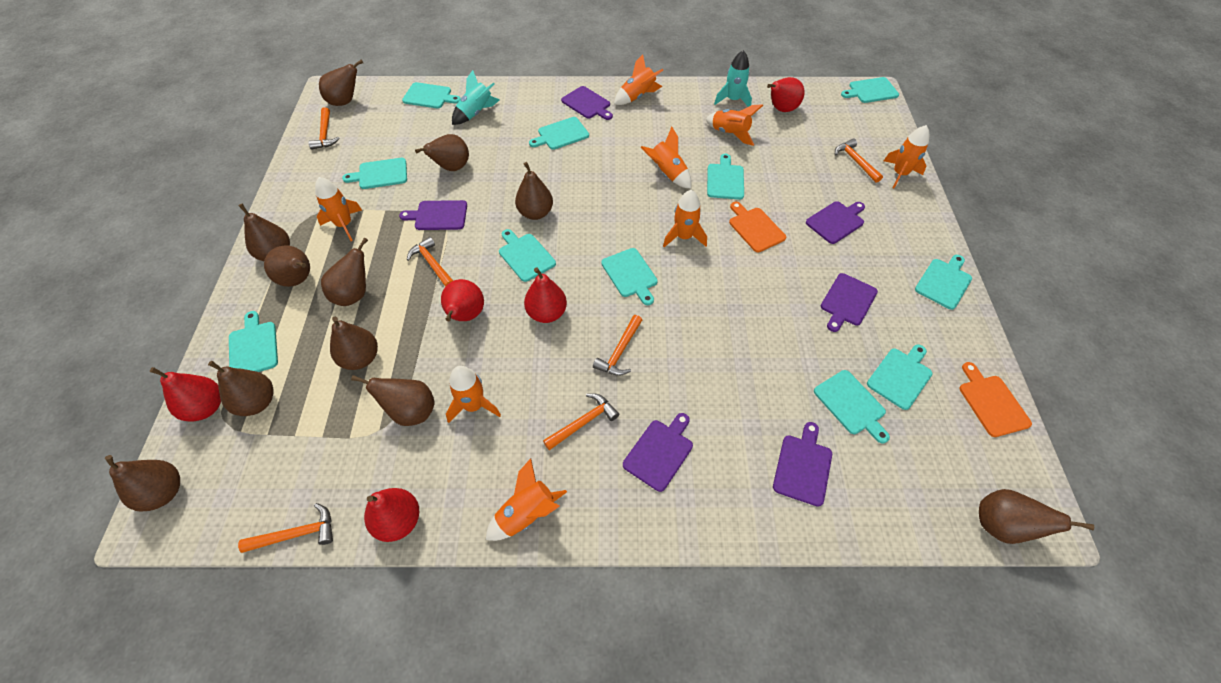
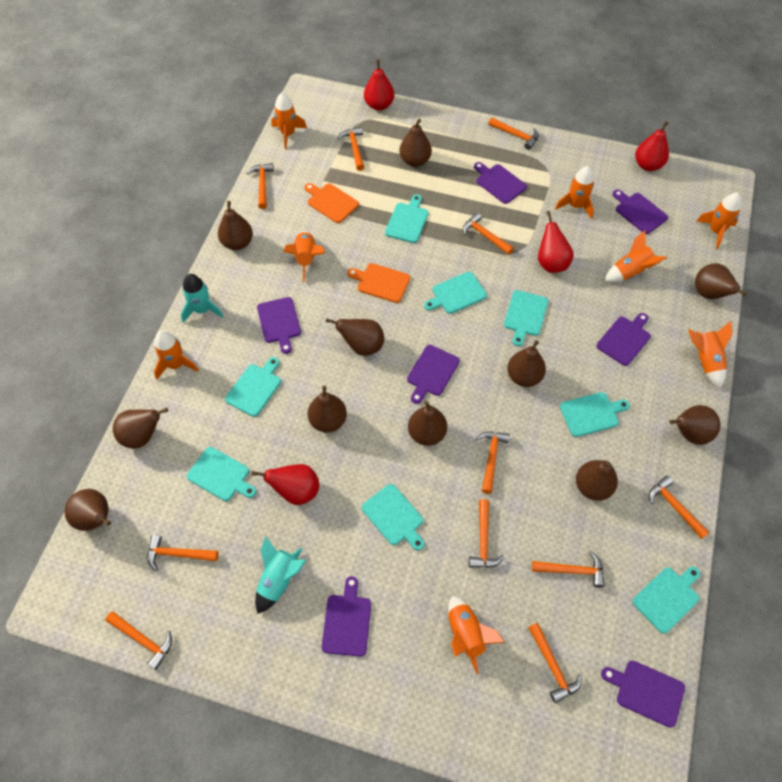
orange hammer: [238,503,333,553] [308,107,340,150] [407,237,453,287] [543,393,619,450] [593,315,642,376] [835,139,883,183] = 6 -> [105,611,172,670] [147,535,219,571] [247,163,274,209] [338,127,364,171] [463,212,514,255] [469,499,504,568] [476,432,510,494] [488,118,539,150] [528,623,582,703] [532,551,605,587] [649,476,710,539] = 11
purple cutting board: [399,200,467,230] [561,86,613,120] [623,413,693,492] [773,422,832,507] [806,201,865,244] [821,273,878,332] = 6 -> [257,297,301,354] [321,576,371,657] [407,345,460,404] [474,162,527,204] [596,313,651,366] [601,660,685,728] [613,190,668,234] = 7
red pear: [150,367,221,422] [364,488,419,542] [441,279,484,321] [524,268,567,323] [767,77,805,112] = 5 -> [252,464,319,505] [364,60,394,110] [538,211,574,273] [635,121,669,171] = 4
turquoise cutting board: [229,311,278,372] [342,158,407,189] [402,82,461,108] [499,229,556,282] [529,117,589,150] [601,248,658,305] [707,154,744,200] [814,370,890,443] [841,77,899,103] [867,344,932,410] [915,255,972,310] = 11 -> [187,447,256,501] [225,357,281,417] [362,484,425,551] [385,194,429,243] [424,272,487,314] [504,290,548,346] [560,392,630,437] [632,567,700,634] = 8

